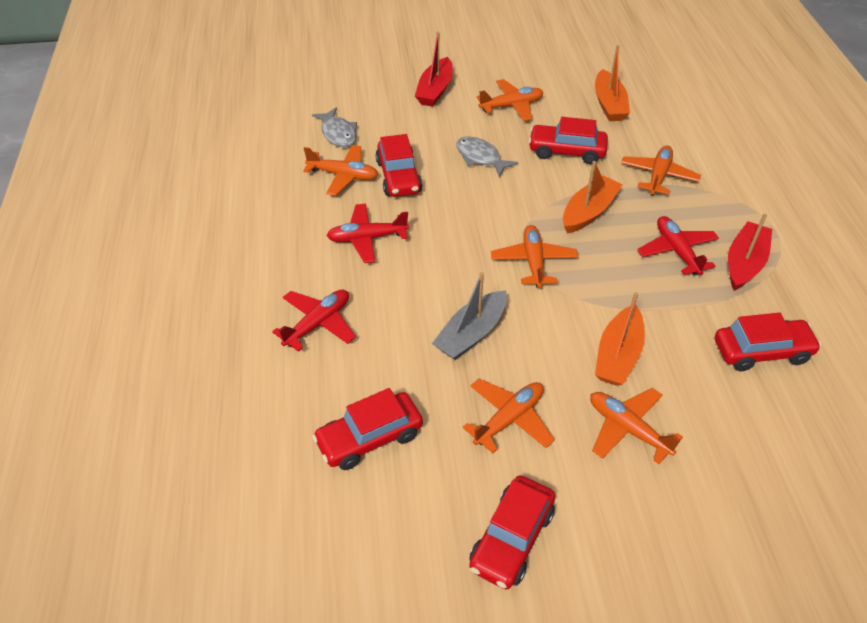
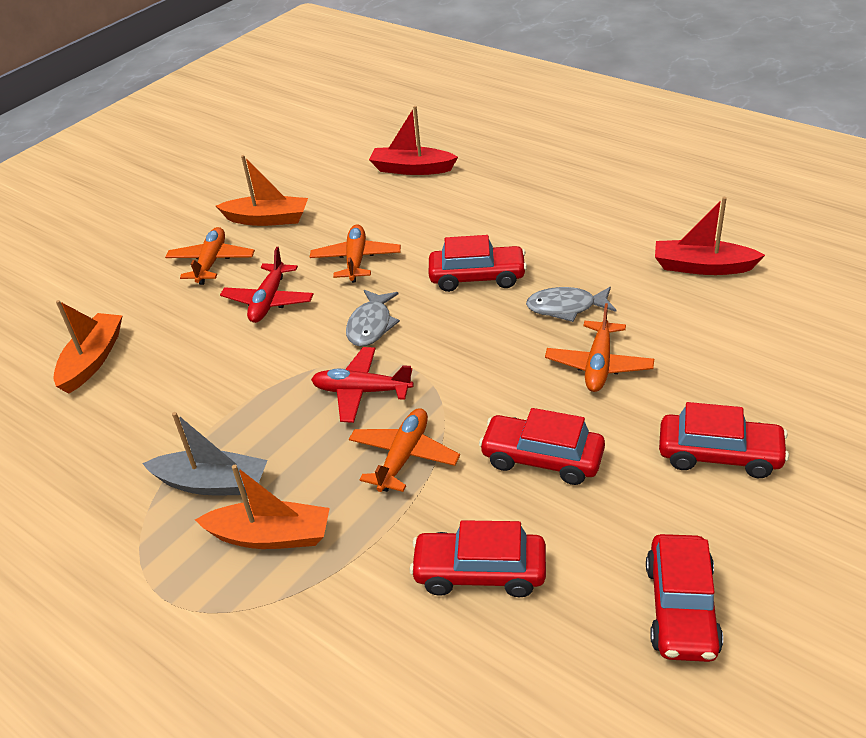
orange plane: [303,145,378,196] [463,379,555,453] [477,79,543,121] [491,225,578,288] [590,388,683,464] [621,145,701,196] = 6 -> [165,227,255,285] [310,225,401,283] [349,408,460,492] [545,303,654,392] = 4
red plane: [272,290,356,352] [327,204,409,263] [637,216,719,276] = 3 -> [220,247,314,323] [311,347,414,423] = 2

